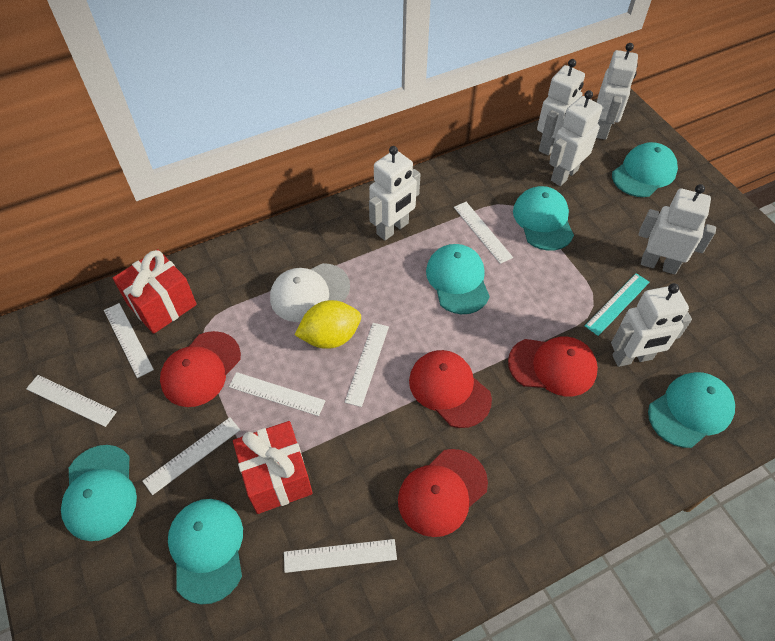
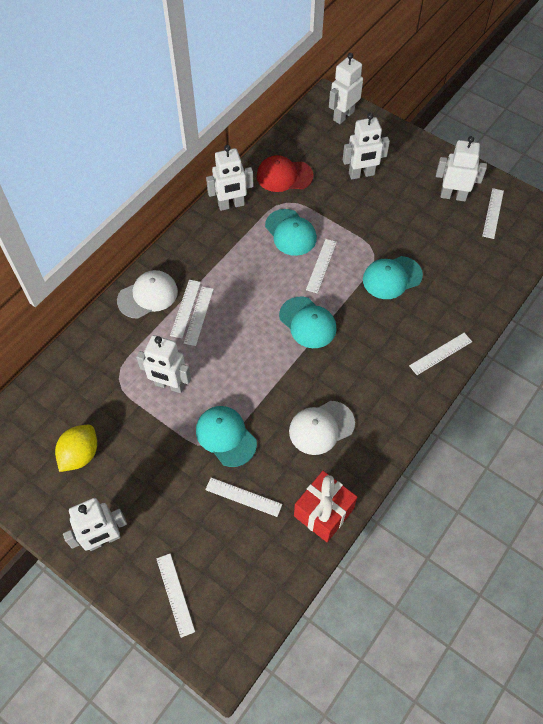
red cap: [160,331,241,407] [398,449,488,537] [409,350,492,428] [508,336,598,396] = 4 -> [257,155,314,192] = 1
red gift: [113,249,197,334] [233,421,313,514] = 2 -> [294,471,357,542] = 1
turquoise cap: [61,445,137,541] [168,499,243,605] [426,244,490,314] [513,186,574,251] [612,142,678,197] [648,372,735,448] = 6 -> [196,406,257,467] [265,209,317,256] [279,297,337,348] [363,256,423,299] = 4
turquoise ruler: [585,273,650,336] = 1 -> none = 0
white cap: [270,263,350,322] = 1 -> [117,270,178,318] [289,401,355,455] = 2

